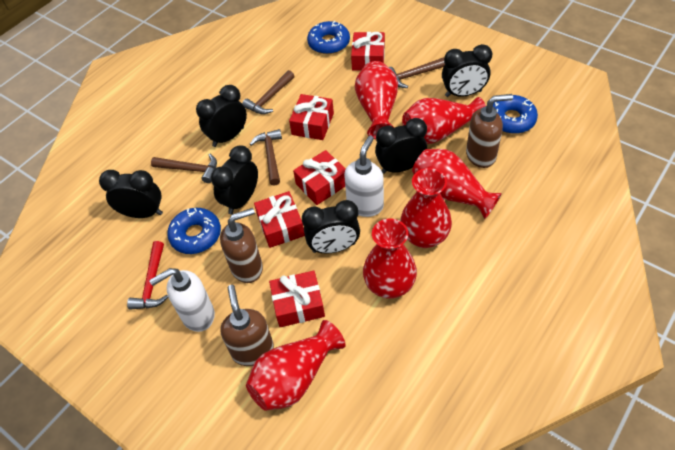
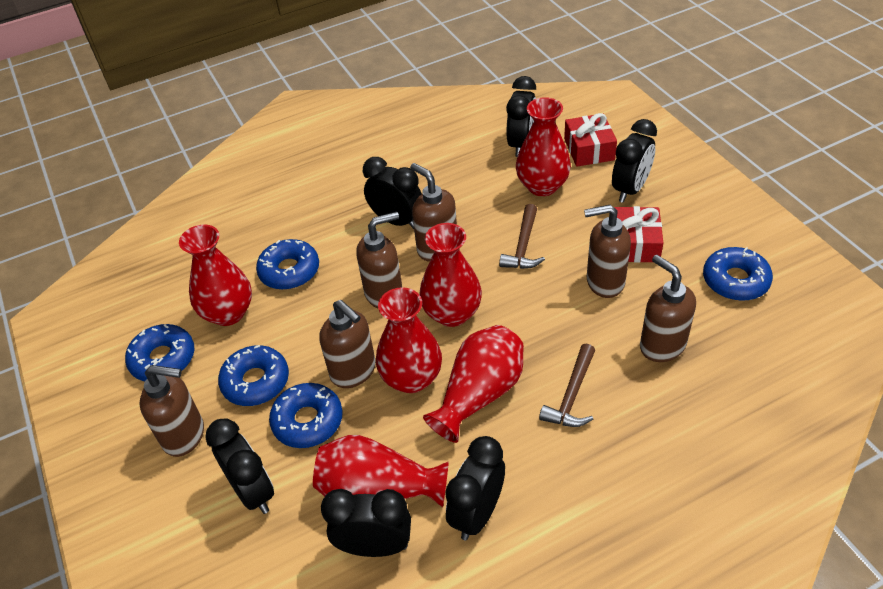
blue donut: [167,208,221,254] [307,21,350,54] [493,95,538,134] = 3 -> [125,324,194,381] [218,345,289,406] [256,239,319,290] [269,383,343,448] [703,247,773,301] = 5
brown hammer: [151,154,217,183] [242,70,294,114] [250,129,282,185] [389,57,445,88] = 4 -> [499,204,545,269] [539,344,595,427] = 2
brown soap dispenser: [220,208,263,283] [220,285,274,366] [466,94,513,168] = 3 -> [140,365,204,457] [319,300,376,388] [356,212,402,308] [410,163,457,262] [584,205,631,298] [640,255,696,362] = 6
red gift: [254,191,305,248] [269,271,325,327] [289,94,334,140] [293,150,346,205] [351,32,385,71] = 5 -> [564,113,617,166] [614,206,663,263] = 2
red hammer: [127,241,168,310] = 1 -> none = 0
white soap dispenser: [149,268,215,332] [344,135,384,217] = 2 -> none = 0

